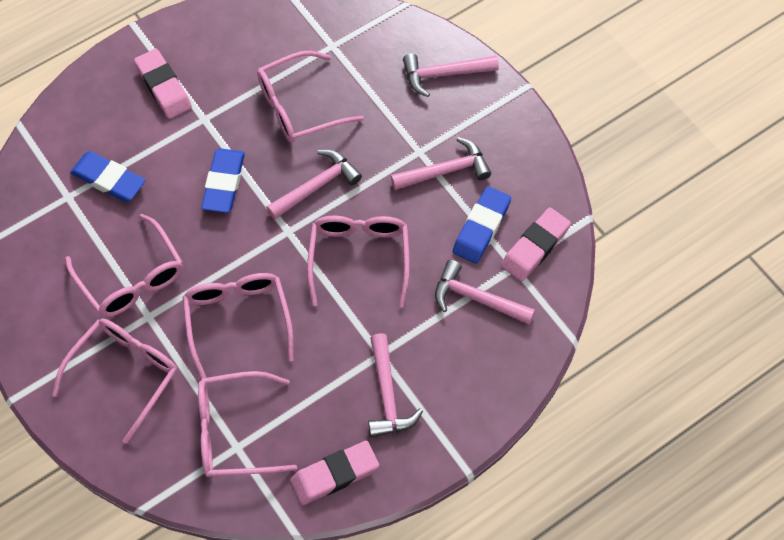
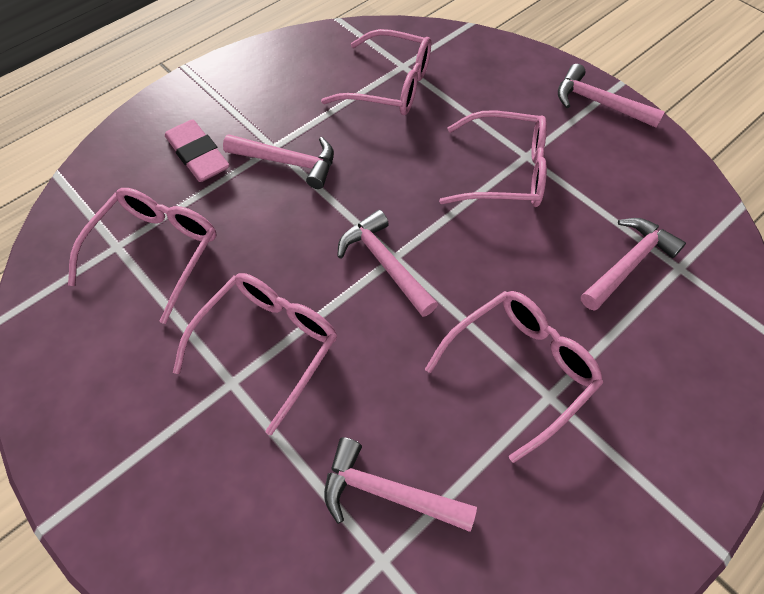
blue eraser: [70,151,146,202] [201,148,245,213] [453,186,511,264] = 3 -> none = 0
pink eraser: [134,49,192,119] [290,441,379,505] [501,207,571,281] = 3 -> [165,119,230,182] = 1
pink glasses: [52,319,178,444] [65,214,183,317] [183,273,294,380] [198,371,297,477] [257,51,364,143] [307,216,410,308] = 6 -> [68,188,217,324] [173,273,337,435] [321,29,431,115] [425,291,603,463] [439,110,547,207] = 5

